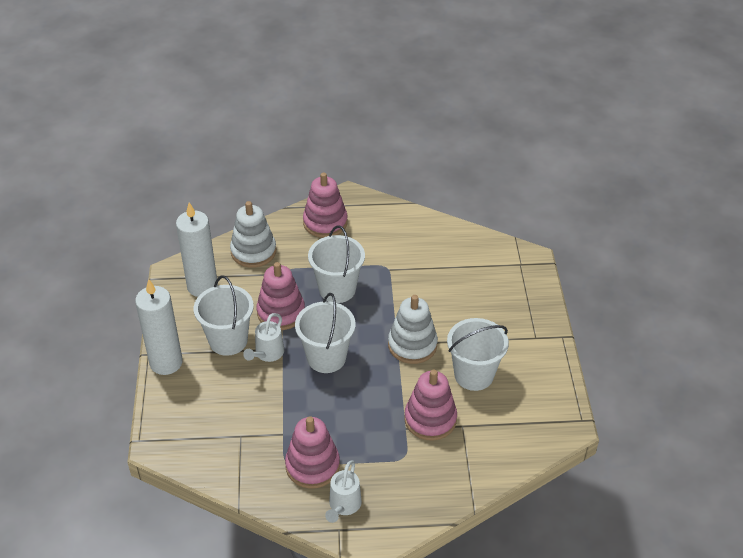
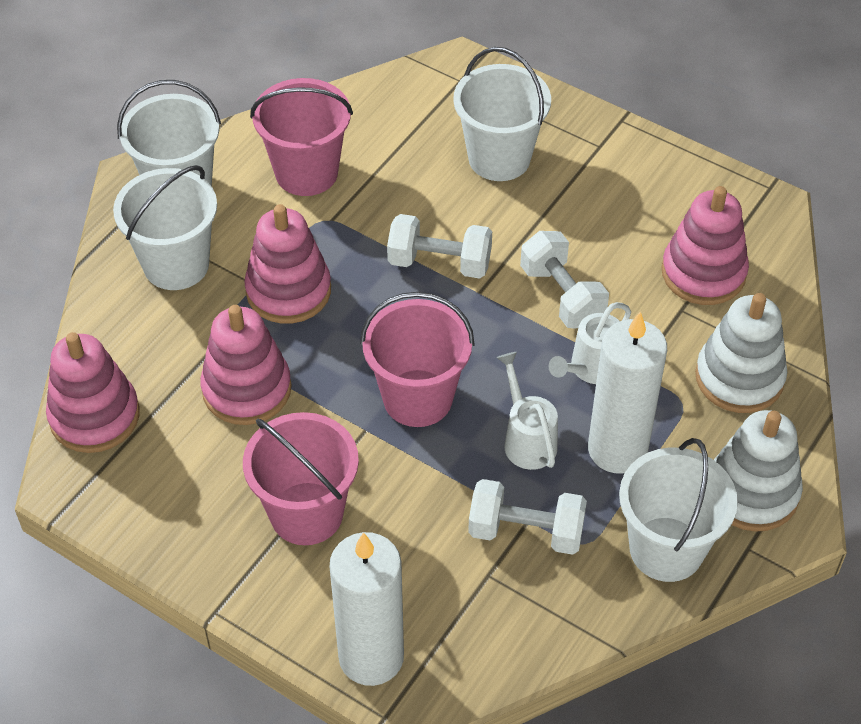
pink bucket: none = 0 -> [243,412,359,545] [250,78,353,196] [360,292,475,427] = 3
white dumbbell: none = 0 -> [387,214,492,278] [468,479,587,555] [520,231,609,328] = 3

